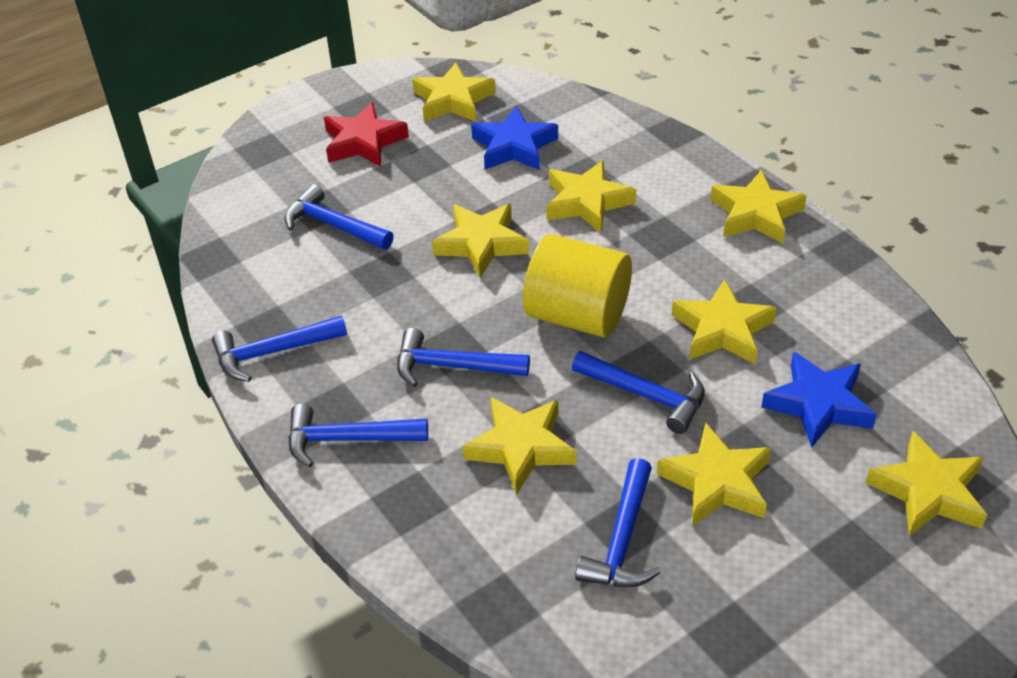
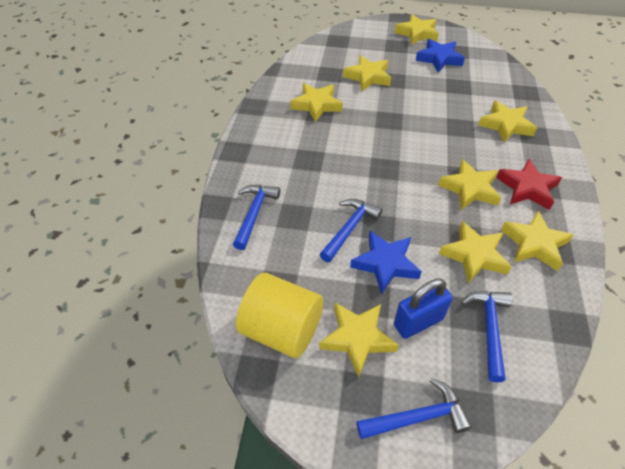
blue hammer: [212,315,347,382] [285,184,394,250] [288,404,428,467] [397,328,530,387] [572,351,705,434] [575,458,661,587] = 6 -> [233,185,280,250] [320,199,382,262] [356,378,472,439] [461,291,513,382] = 4
blue padlock: none = 0 -> [394,279,453,339] = 1

